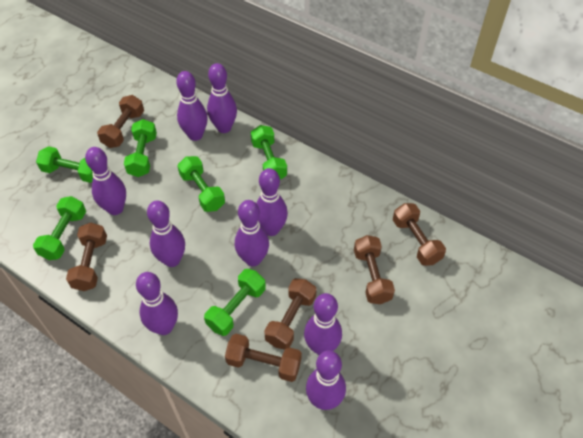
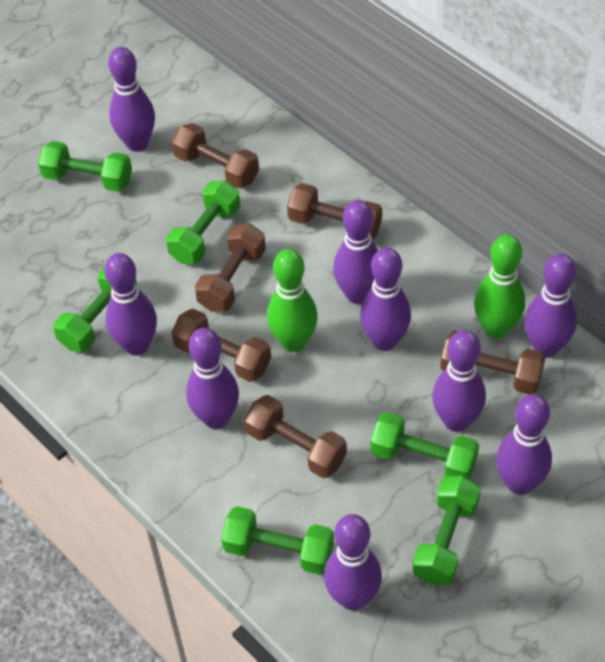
green bowling pin: none = 0 -> [267,249,318,352] [474,234,525,338] = 2

